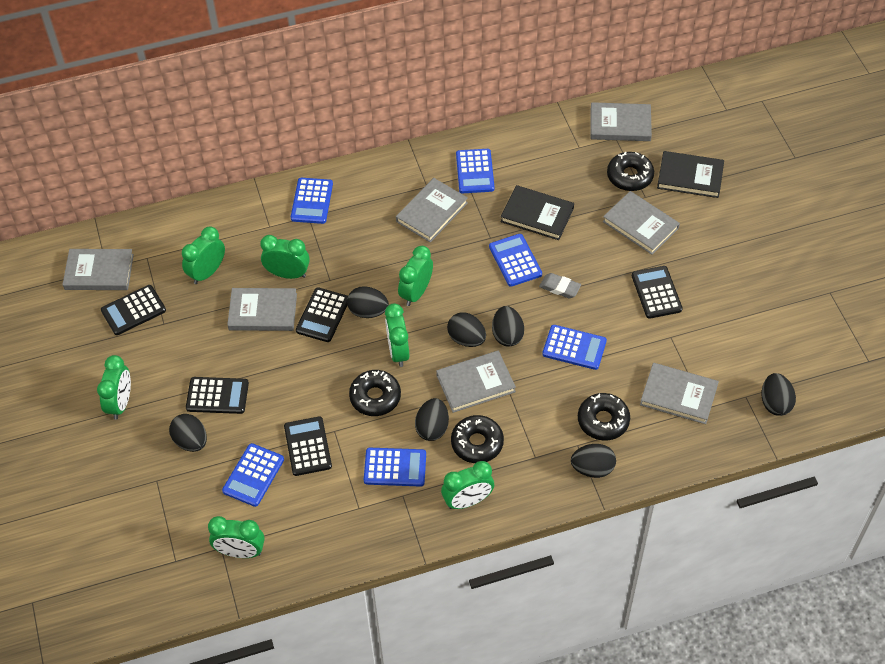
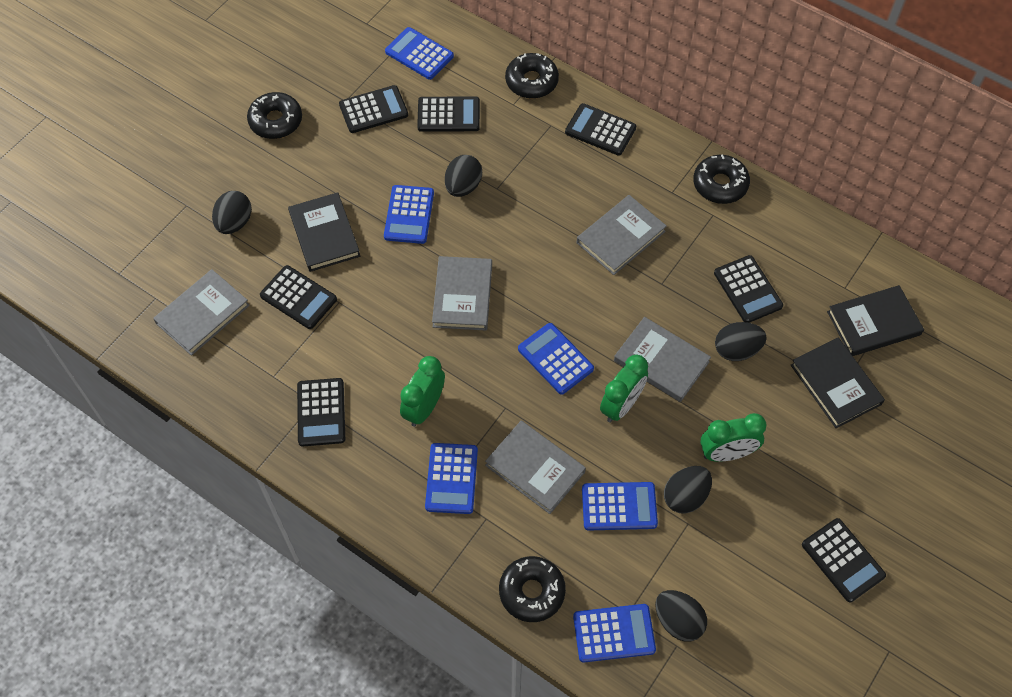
black book: [501,185,574,240] [657,151,724,198] = 2 -> [288,192,360,272] [791,338,885,428] [827,285,924,356] = 3
black calculator: [101,285,166,335] [186,377,249,414] [284,416,332,476] [296,287,348,342] [632,266,683,319] = 5 -> [260,265,337,329] [297,378,345,446] [339,85,408,133] [417,96,480,132] [565,103,636,156] [714,255,783,323] [802,518,886,602] = 7
black egg: [169,414,207,452] [347,286,389,318] [415,398,449,441] [447,312,486,347] [492,306,524,346] [571,444,616,478] [762,373,796,416] = 7 -> [212,191,252,234] [445,155,482,197] [655,590,707,642] [664,466,712,514] [715,322,767,361] = 5
green clock: [97,355,131,420] [182,227,225,284] [208,516,265,558] [260,235,310,279] [385,303,409,367] [398,246,433,306] [441,461,494,509] = 7 -> [400,356,445,427] [600,355,648,422] [700,413,766,462] = 3
grey book: [62,249,134,290] [227,288,297,331] [396,178,468,242] [436,350,516,413] [591,102,652,141] [603,191,680,255] [640,363,719,424] = 7 -> [153,269,250,356] [432,256,492,331] [485,421,586,514] [577,195,667,275] [614,317,711,402] = 5
grey eraser: [539,273,581,298] = 1 -> none = 0

